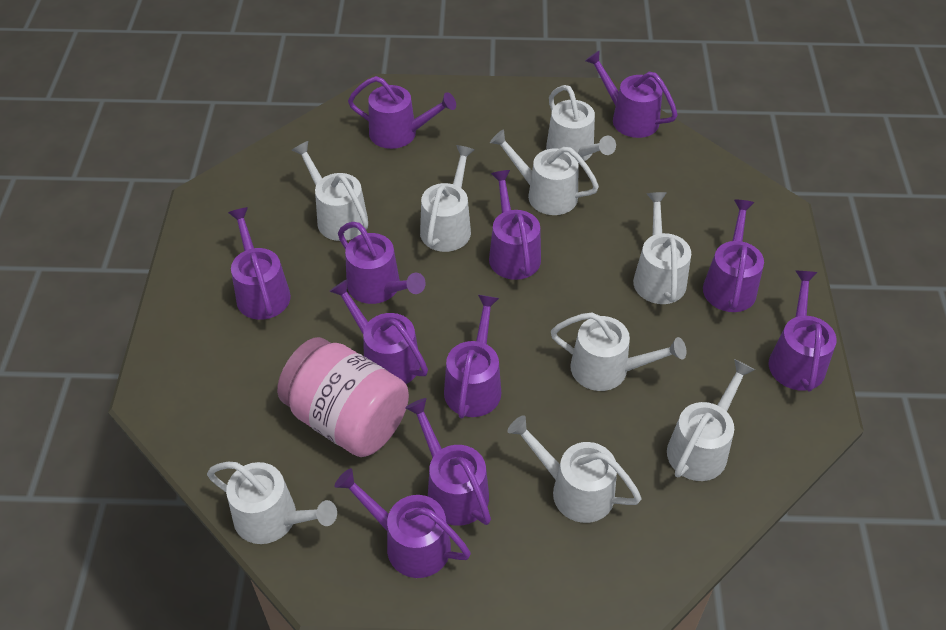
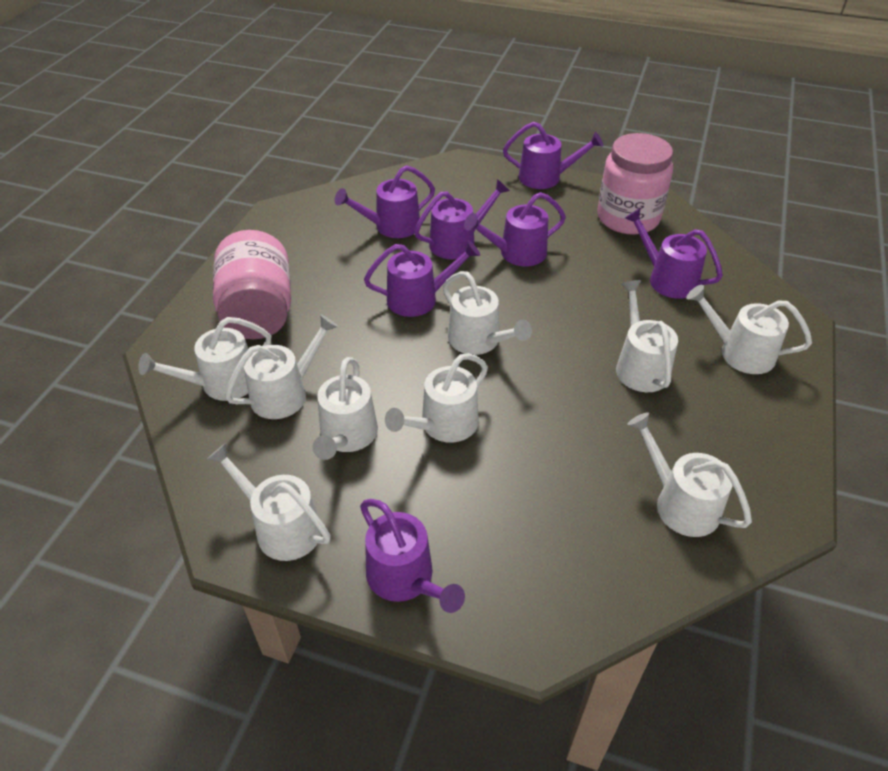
pink jar: [277,337,409,457] = 1 -> [213,230,291,339] [597,133,673,234] = 2
purple watering can: [228,207,291,320] [329,279,428,384] [335,468,471,578] [338,222,426,304] [348,76,456,149] [405,398,491,526] [444,295,501,418] [489,170,541,280] [585,50,678,138] [703,200,764,312] [769,271,837,392] = 11 -> [335,165,435,238] [360,499,465,613] [364,240,480,317] [414,179,510,259] [464,192,566,266] [503,122,603,189] [625,208,723,299] = 7

